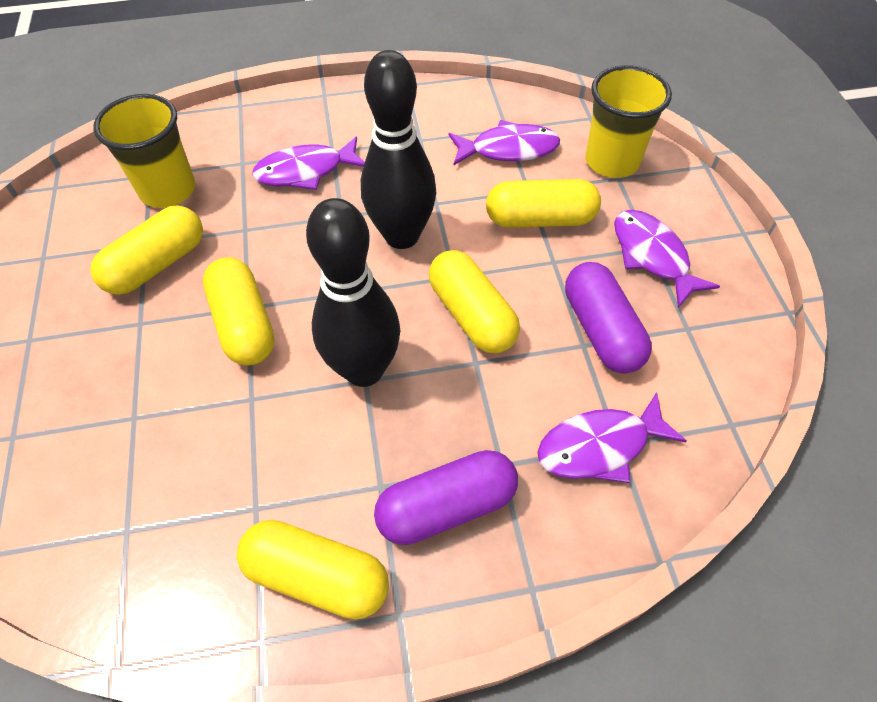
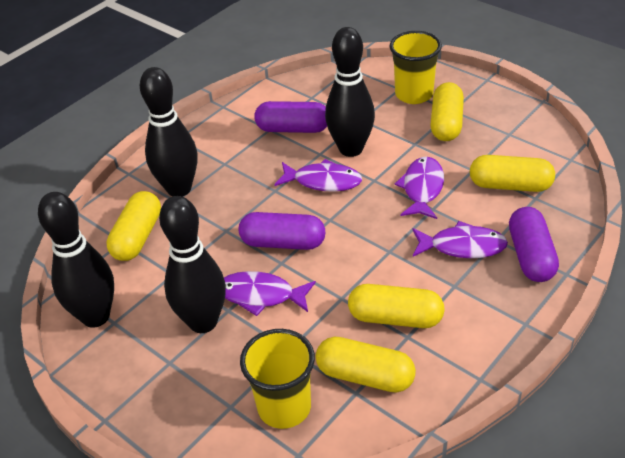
black bowling pin: [306,198,400,387] [361,50,437,249] = 2 -> [38,192,114,328] [140,67,198,197] [159,196,226,333] [325,27,375,157] = 4
purple capsule: [374,450,518,545] [565,262,652,374] = 2 -> [239,212,325,250] [254,101,327,133] [509,207,559,282] = 3

